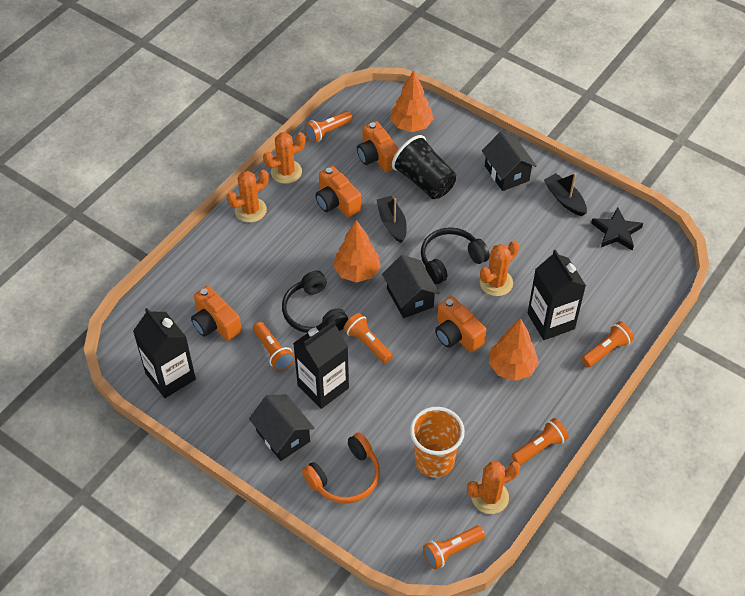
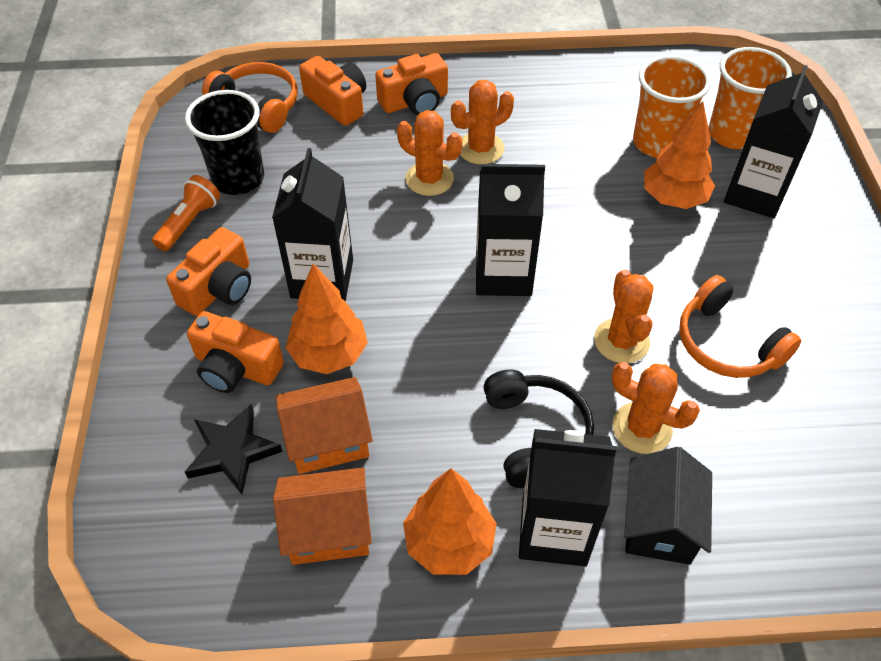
black boat: [377,196,407,243] [544,173,587,216] = 2 -> none = 0
black carton: [133,308,196,398] [293,321,349,409] [528,250,586,340] = 3 -> [272,148,353,301] [476,164,545,296] [519,429,617,566] [724,65,823,218] = 4
black headphones: [282,271,348,333] [421,227,490,284] = 2 -> [484,369,594,488] = 1
black house: [249,394,314,461] [382,255,440,318] [482,131,537,191] = 3 -> [624,447,712,565] = 1
orange cup: [410,407,465,478] = 1 -> [633,55,711,158] [709,47,792,149] = 2
orange flashlight: [253,322,295,371] [304,111,353,143] [344,313,393,363] [423,526,485,569] [511,418,569,466] [581,321,634,367] = 6 -> [152,175,220,251] = 1
orange headphones: [302,432,380,504] = 1 -> [202,62,298,133] [679,275,801,378] = 2
orange house: none = 0 -> [273,468,372,565] [276,377,373,474] = 2

